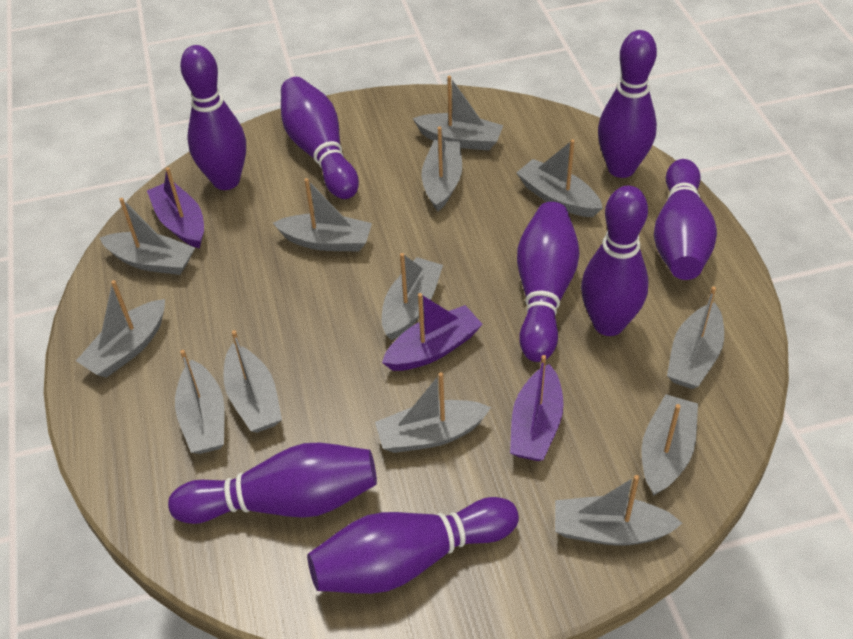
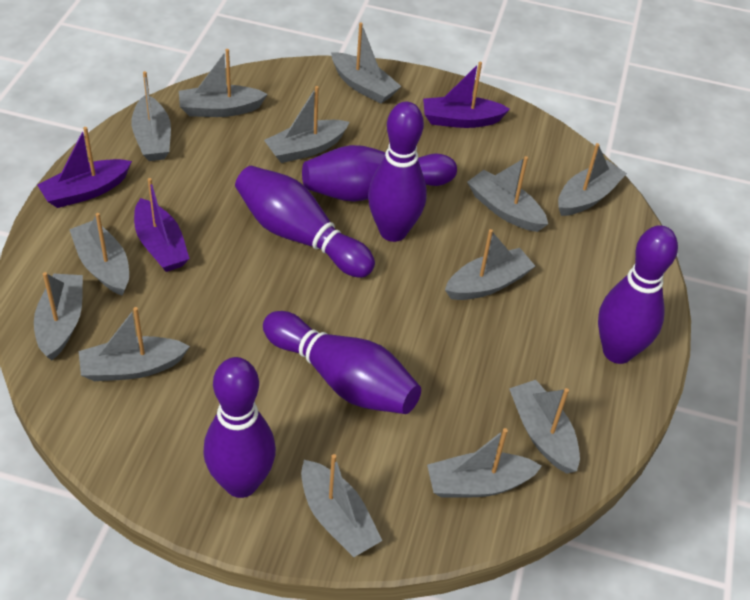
purple bowling pin: [168,443,377,524] [180,45,246,190] [281,77,359,199] [307,497,519,594] [517,202,580,362] [581,186,649,336] [598,30,657,178] [654,159,717,280] = 8 -> [203,357,276,498] [235,166,375,278] [263,311,421,414] [302,145,457,202] [368,102,427,242] [598,225,678,364] = 6

